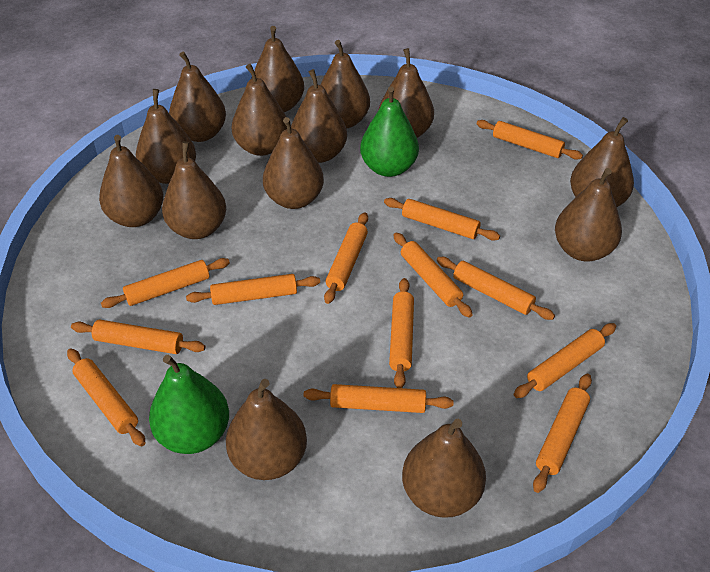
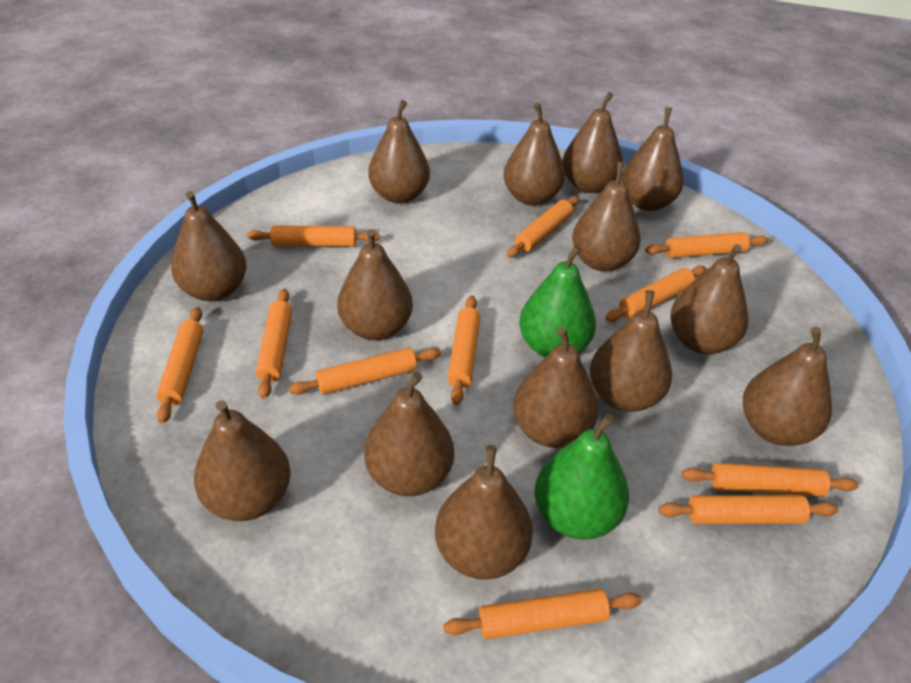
orange rolling pin: [67,348,145,447] [71,319,205,354] [101,258,230,308] [186,274,320,305] [304,384,454,413] [324,212,368,304] [384,198,500,240] [389,278,414,388] [393,232,473,318] [437,257,555,320] [477,120,583,160] [514,323,616,398] [533,374,592,493] = 13 -> [156,307,203,424] [247,225,380,247] [256,289,292,399] [289,348,441,395] [443,589,642,639] [447,296,480,405] [507,196,579,258] [605,266,706,322] [645,232,769,258] [658,495,838,524] [681,463,859,497] = 11

